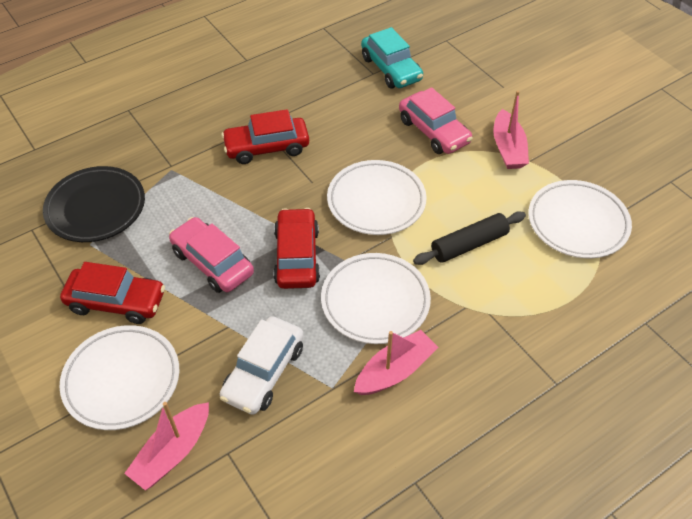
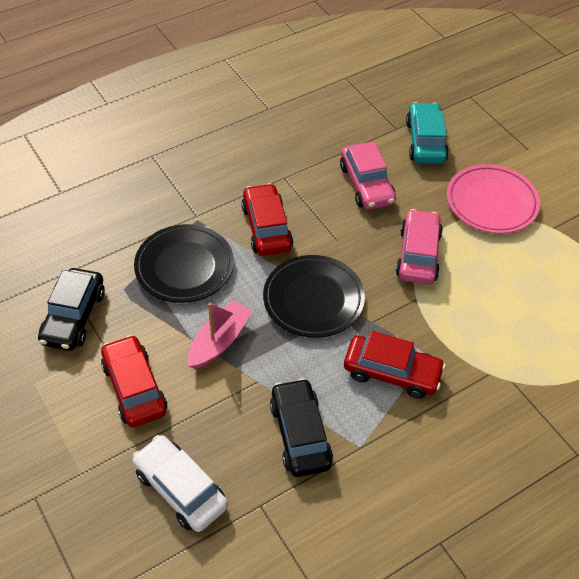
black car: none = 0 -> [38,268,105,351] [270,378,333,477] = 2
black plate: [43,166,145,242] = 1 -> [134,224,234,303] [263,255,365,338] = 2
black rolling pin: [413,211,526,265] = 1 -> none = 0
pink boat: [124,402,209,491] [354,330,438,395] [493,91,529,169] = 3 -> [188,300,252,369] = 1
pink plate: none = 0 -> [447,164,540,234] = 1
white plate: [59,325,179,430] [321,253,431,344] [327,160,426,235] [528,180,632,259] = 4 -> none = 0

